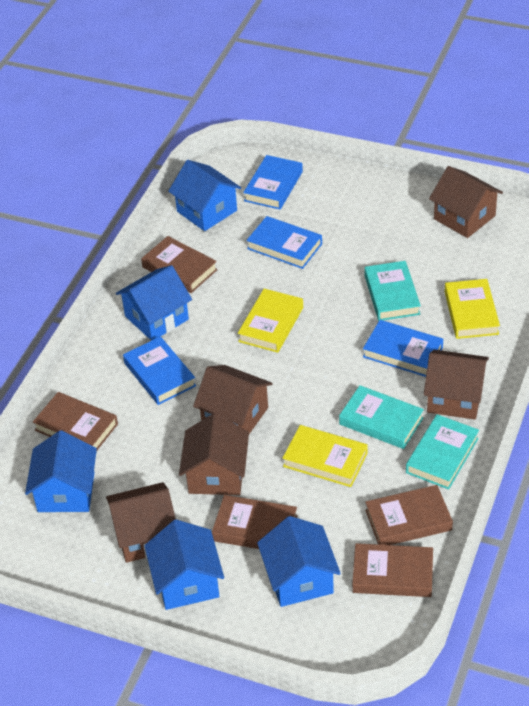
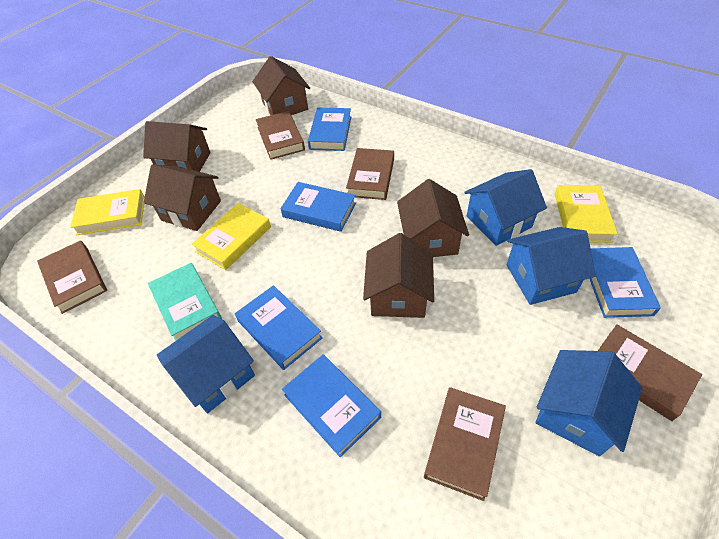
blue book: [123,336,196,405] [243,155,303,209] [247,216,322,269] [363,320,443,377] = 4 -> [235,285,323,370] [280,182,356,232] [282,355,381,457] [308,107,351,151] [589,247,661,318] = 5
blue house: [25,430,97,512] [116,265,192,341] [144,519,224,610] [168,160,241,231] [257,516,341,607] = 5 -> [157,315,255,413] [464,169,547,246] [506,227,596,305] [536,350,642,456] = 4
turquoise book: [339,385,424,449] [365,261,421,321] [406,414,479,490] = 3 -> [148,263,222,341] = 1

